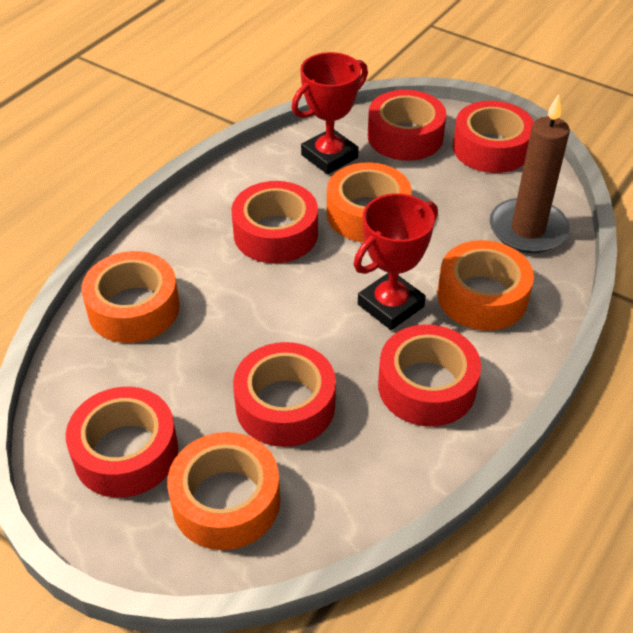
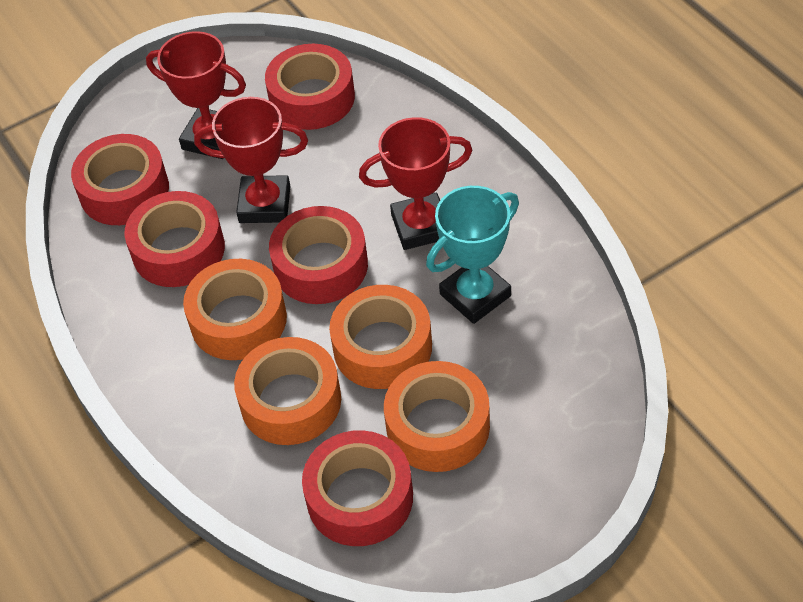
brown candle: [489,94,570,253] = 1 -> none = 0
red tape: [66,387,178,498] [232,181,318,263] [233,342,336,447] [368,90,446,161] [378,324,481,427] [453,101,534,173] = 6 -> [71,134,169,225] [124,191,225,287] [265,44,355,130] [269,206,368,304] [302,430,413,546] = 5
red trophy: [292,52,368,174] [354,193,438,330] = 2 -> [146,31,246,159] [194,97,308,223] [359,117,473,250] = 3
turquoise trophy: none = 0 -> [426,186,519,324] = 1

